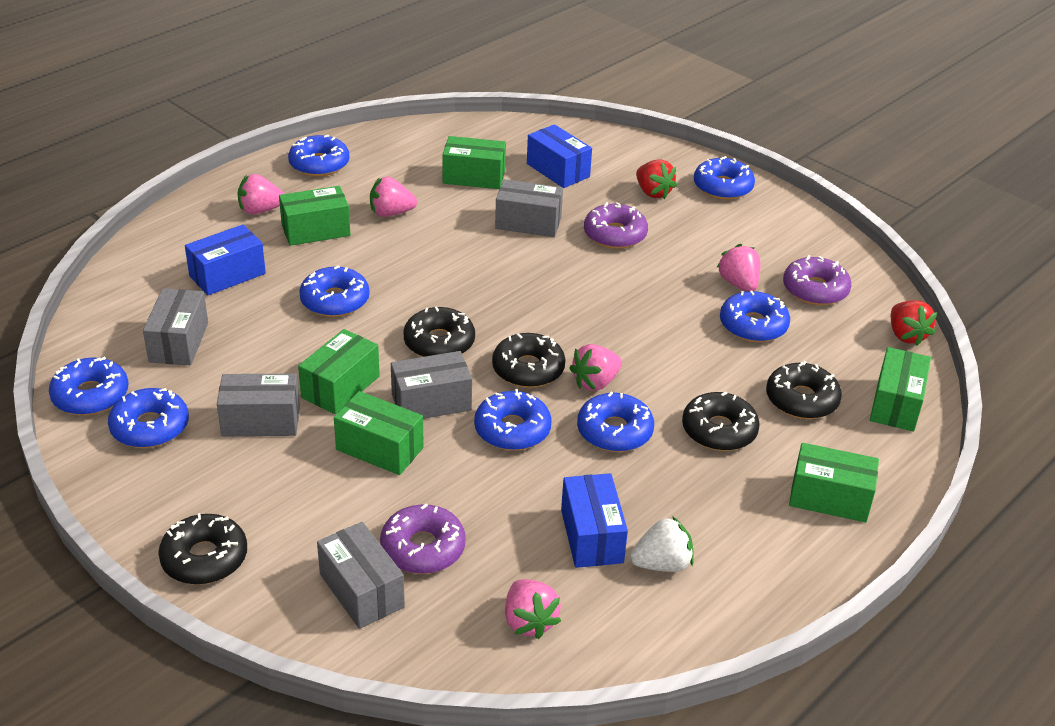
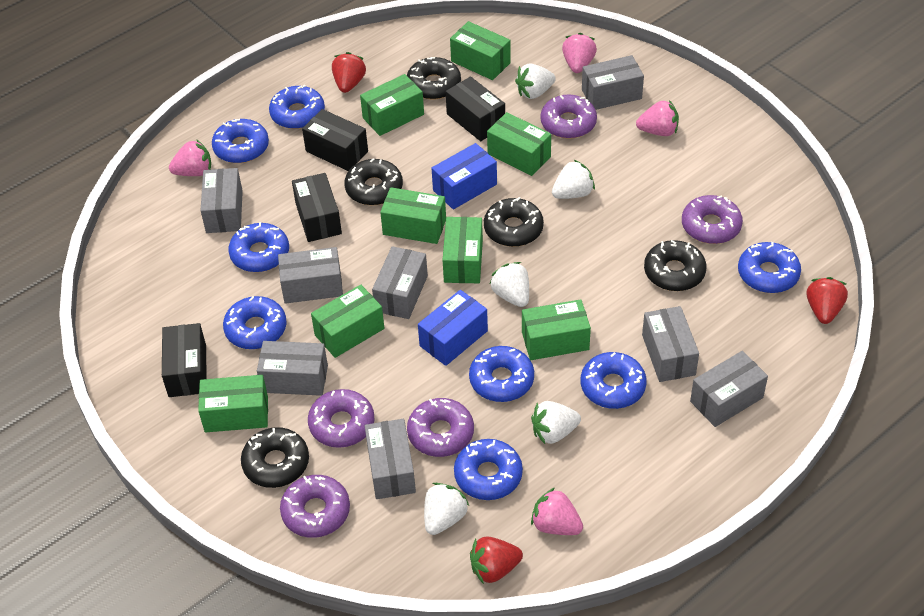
black box: none = 0 -> [162,323,207,397] [292,173,342,242] [302,109,368,171] [446,76,505,141] = 4
blue box: [185,224,266,295] [527,124,592,188] [561,473,628,568] = 3 -> [418,290,488,366] [431,143,497,209] = 2
green box: [279,186,350,246] [298,329,380,414] [334,391,424,475] [442,136,506,189] [789,443,879,522] [870,347,931,432] = 6 -> [198,375,268,432] [311,285,384,358] [360,74,424,136] [380,187,446,244] [443,217,483,283] [450,21,511,80] [487,112,551,176] [522,299,591,360] = 8
grey box: [143,288,208,365] [217,374,300,436] [317,522,405,629] [391,351,472,419] [495,179,563,237] = 5 -> [200,168,243,233] [257,341,328,396] [278,247,343,304] [365,419,416,499] [372,246,428,319] [582,55,644,110] [642,306,699,382] [690,351,768,427] = 8
pink strawberry: [237,174,284,215] [370,177,417,217] [505,579,561,639] [570,344,622,391] [717,244,760,291] = 5 -> [169,139,211,176] [531,488,583,535] [562,33,597,73] [636,100,679,136] = 4
purple donut: [380,504,466,574] [584,202,648,249] [783,255,851,305] = 3 -> [280,475,350,538] [308,389,375,448] [407,398,474,457] [541,95,597,139] [682,195,743,244] = 5
red strawberry: [636,159,677,199] [891,301,937,346] = 2 -> [332,52,366,93] [470,536,523,584] [807,277,848,324] = 3
white strawberry: [630,516,694,572] = 1 -> [424,483,469,535] [489,262,529,307] [515,64,556,99] [531,401,581,444] [552,160,595,199] = 5

